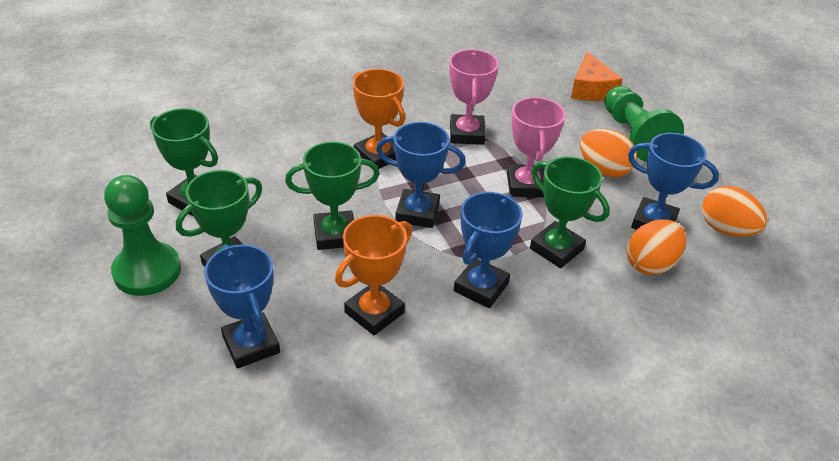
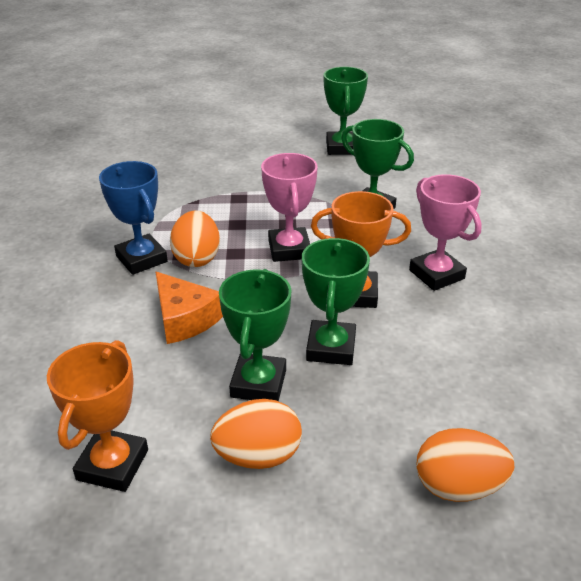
blue trophy: [204,244,280,368] [376,122,466,228] [454,192,523,308] [628,133,719,230] = 4 -> [99,161,168,275] = 1
green pawn: [104,175,181,296] [605,86,684,162] = 2 -> none = 0

